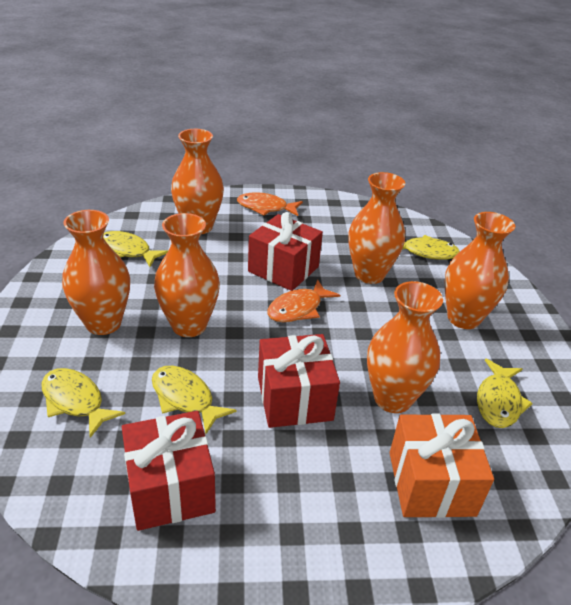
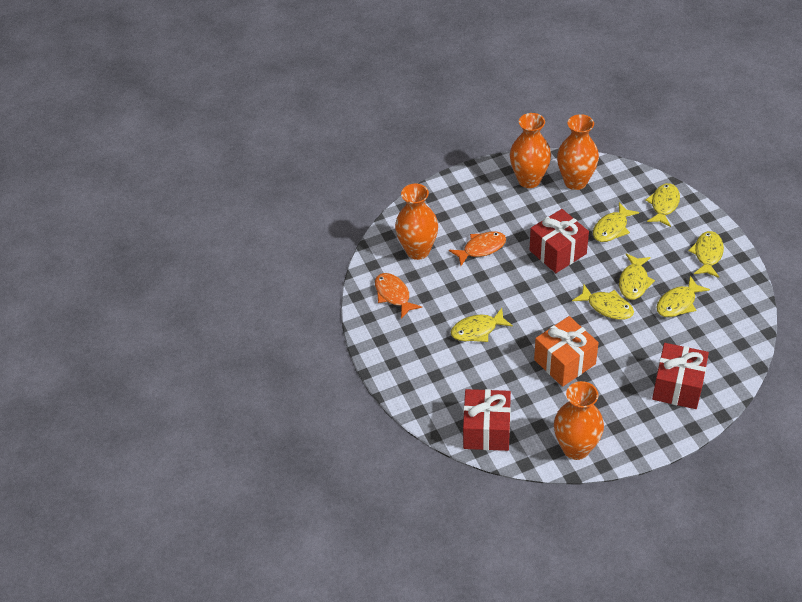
orange vase: [62,210,130,335] [154,213,220,337] [171,129,224,234] [348,172,405,284] [367,281,443,413] [444,212,515,329] = 6 -> [395,184,438,260] [510,113,551,188] [554,381,604,460] [557,114,599,190] = 4
yellow fish: [42,368,125,438] [103,231,168,267] [152,366,237,434] [402,235,460,260] [477,358,533,428] = 5 -> [451,308,513,342] [572,285,634,320] [593,202,639,242] [619,253,655,300] [645,183,680,227] [656,276,710,317] [688,231,724,278] = 7

